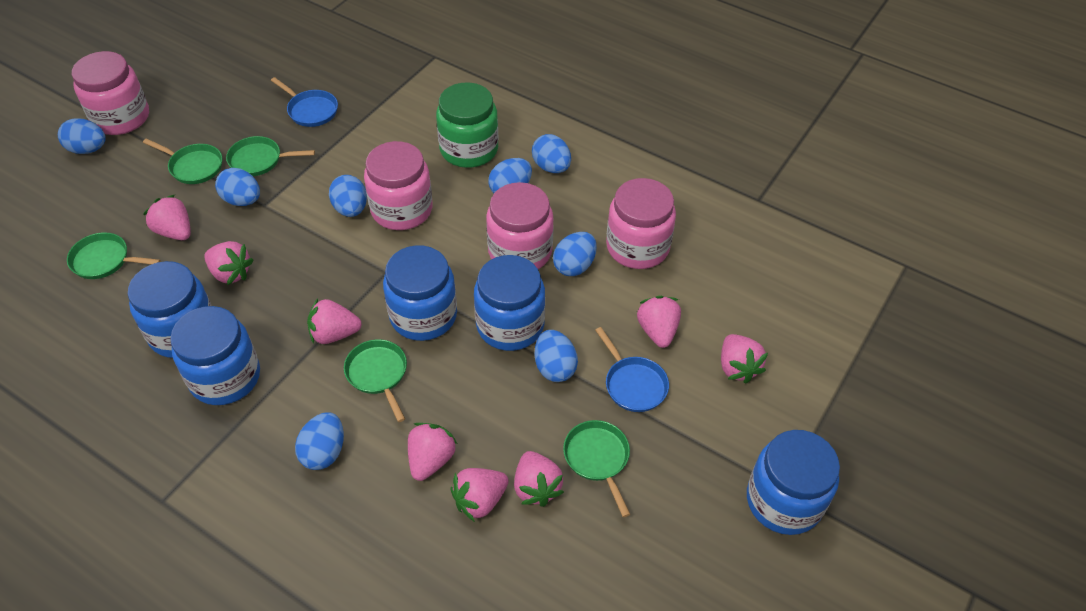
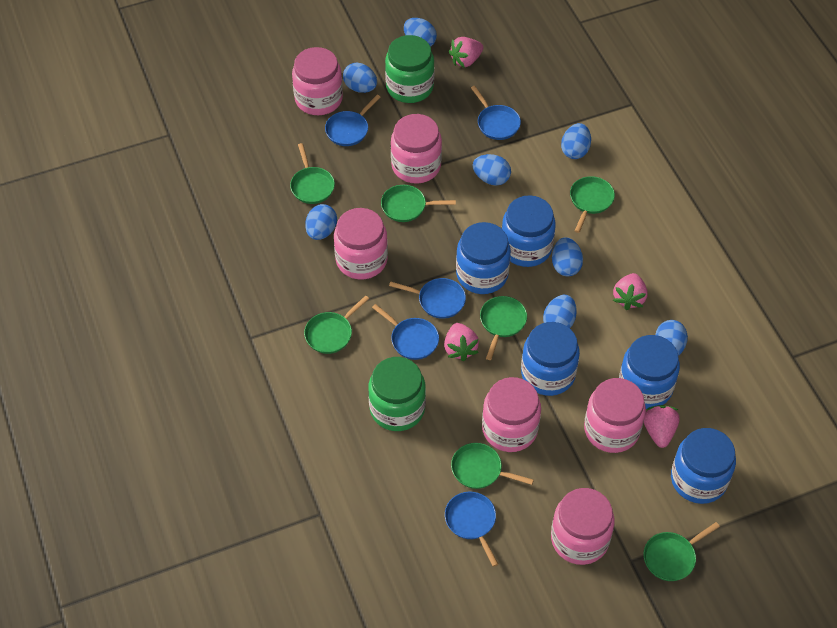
blue pan: [271,77,338,127] [595,327,669,412] = 2 -> [325,95,380,146] [372,304,439,360] [389,278,466,319] [445,492,498,567] [471,86,521,140] = 5
green jar: [436,82,498,168] = 1 -> [368,357,426,431] [385,35,434,103] = 2
green pan: [67,232,161,279] [143,139,222,184] [226,136,315,176] [344,339,407,422] [563,420,630,517] = 5 -> [290,143,335,204] [304,296,369,354] [381,185,456,222] [451,443,534,489] [480,296,527,360] [570,176,615,233] [643,522,720,581] = 7
pink jar: [72,51,149,135] [364,141,433,230] [486,182,554,269] [606,178,676,269] = 4 -> [292,47,343,115] [334,208,388,279] [391,114,442,184] [482,377,541,452] [551,488,615,565] [584,378,646,453] = 6
pink strawberry: [143,195,191,240] [204,241,253,285] [307,299,362,344] [408,423,457,481] [450,468,509,522] [514,451,564,507] [637,296,681,348] [721,334,768,384] = 8 -> [444,323,479,361] [449,37,483,68] [613,273,648,310] [644,405,680,448] = 4

